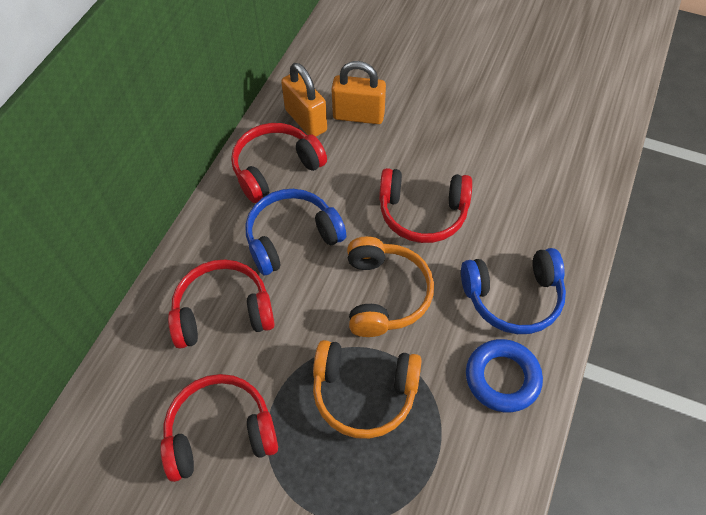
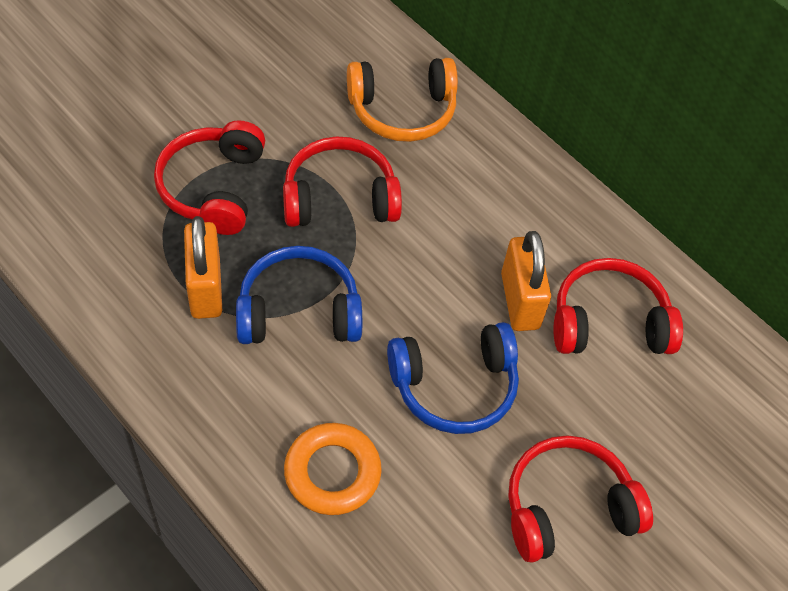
blue ring: [466,339,543,412] = 1 -> none = 0
orange headphones: [313,340,422,439] [347,236,434,337] = 2 -> [347,58,458,142] = 1
orange ring: none = 0 -> [284,423,382,515] = 1

